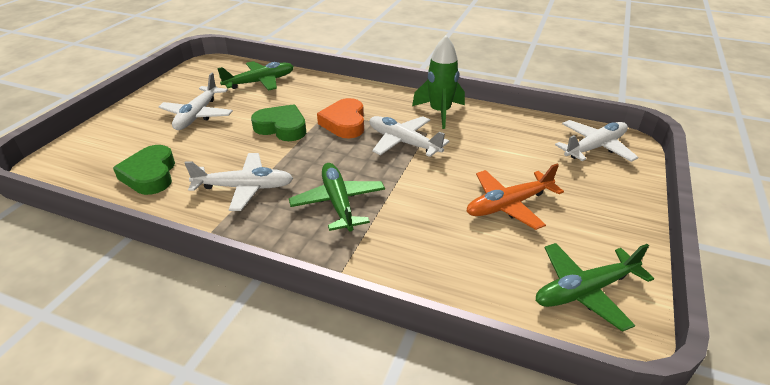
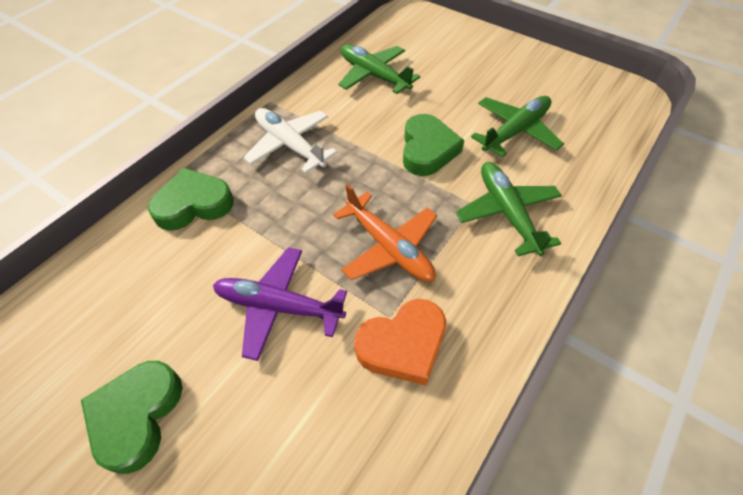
green heart: [113,145,175,195] [251,104,306,141] = 2 -> [81,361,182,474] [148,168,234,231] [403,114,464,176] = 3
green rocket: [412,35,465,129] = 1 -> none = 0
purple plane: none = 0 -> [213,247,347,361] = 1
white plane: [159,73,233,130] [185,153,293,211] [370,116,450,157] [555,120,638,162] = 4 -> [243,108,337,173] = 1

